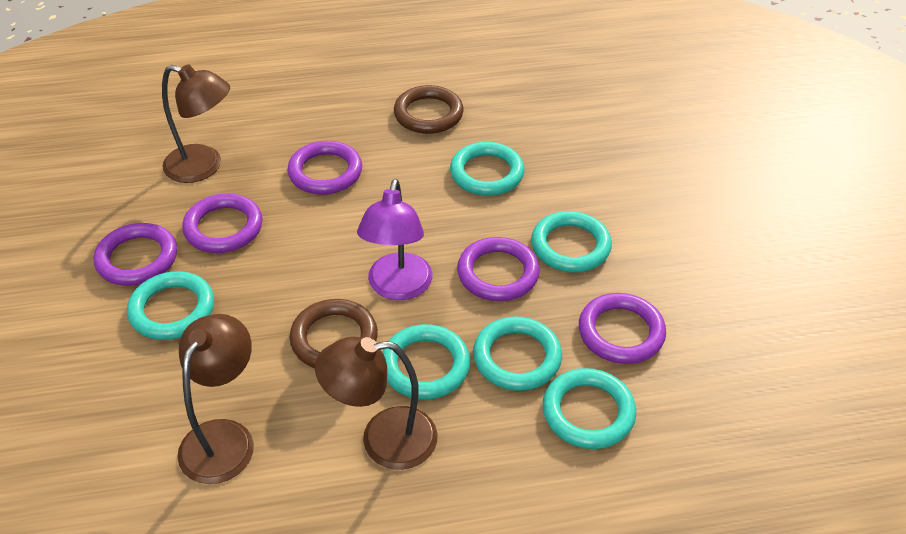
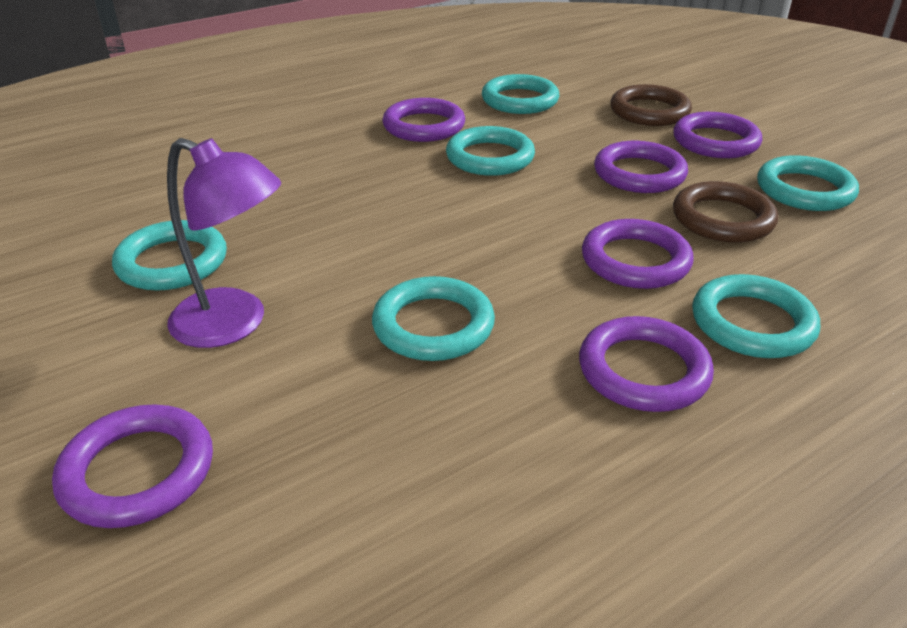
brown lamp: [162,64,230,183] [177,314,254,484] [315,337,437,470] = 3 -> none = 0
purple ring: [94,223,177,286] [182,193,263,253] [287,141,362,195] [457,237,540,301] [579,293,666,364] = 5 -> [52,405,213,528] [382,98,465,142] [579,316,714,412] [582,219,694,289] [594,141,688,193] [674,112,762,158] = 6

